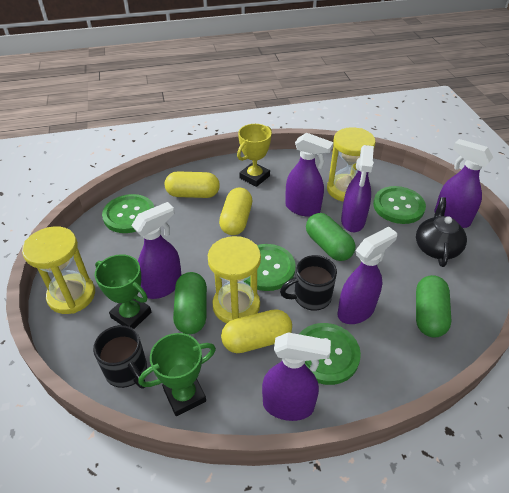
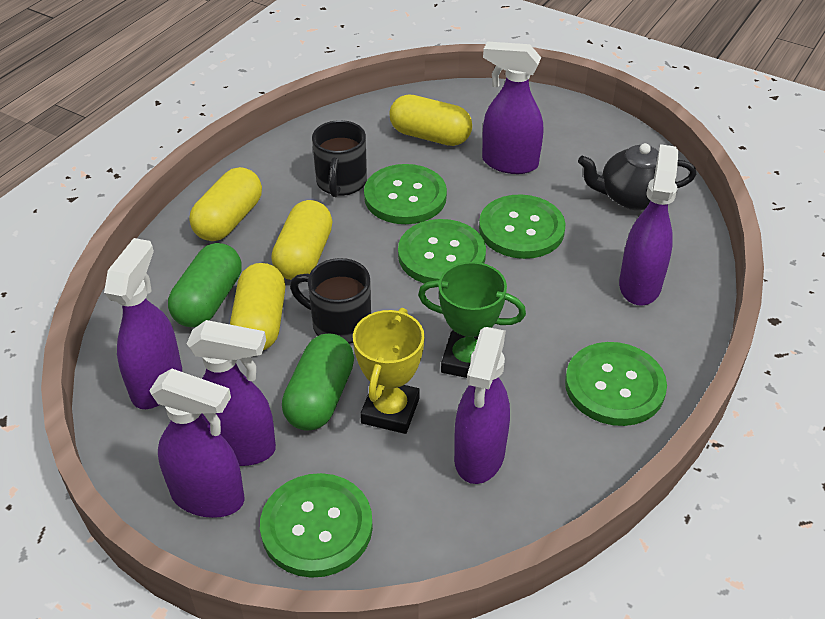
green button: [102,194,154,233] [244,244,296,291] [299,323,361,385] [373,186,426,224] = 4 -> [260,473,373,578] [364,164,447,224] [398,219,486,284] [479,194,565,259] [565,342,667,426] = 5
green capsule: [173,272,207,334] [306,213,355,261] [416,275,451,338] = 3 -> [168,243,242,327] [282,334,354,431] = 2
green trophy: [95,254,151,329] [138,333,216,416] = 2 -> [418,262,526,378] = 1
yellow capsule: [165,171,220,198] [219,188,252,235] [221,309,292,353] = 3 -> [189,167,262,241] [230,263,285,350] [271,200,333,280] [389,94,472,146] = 4
yellow hourglass: [22,226,95,314] [208,236,261,323] [327,127,376,202] = 3 -> none = 0

